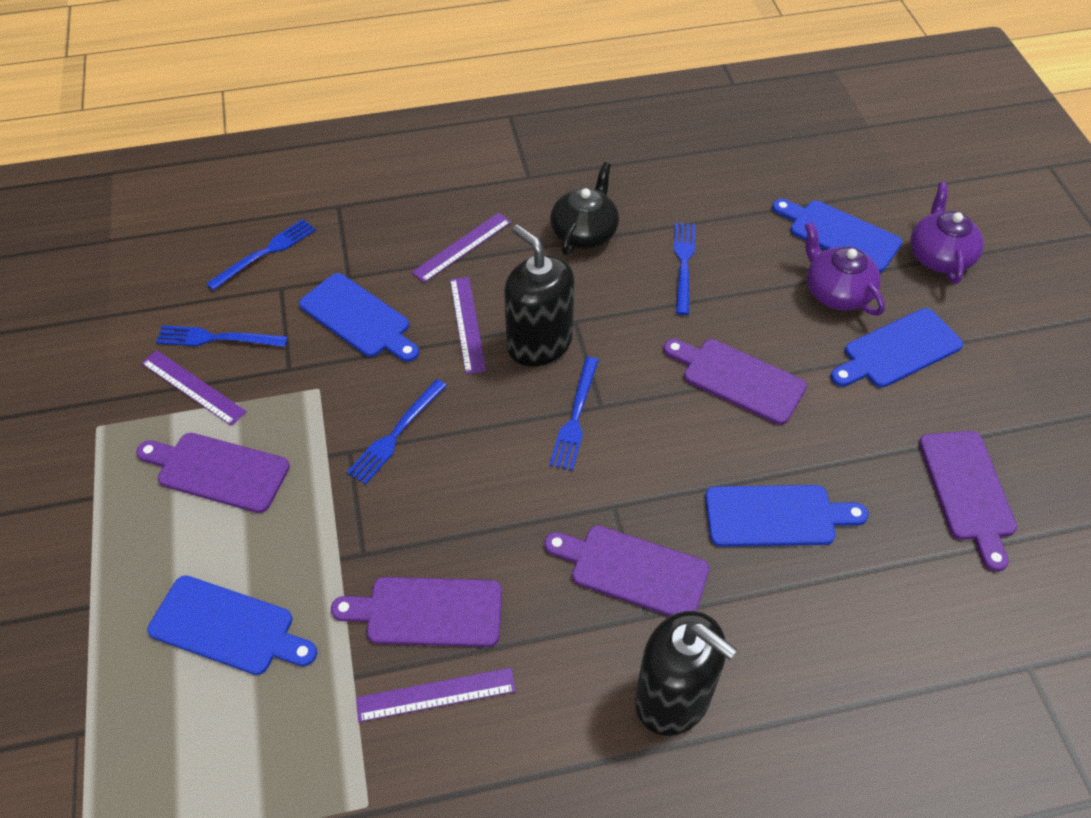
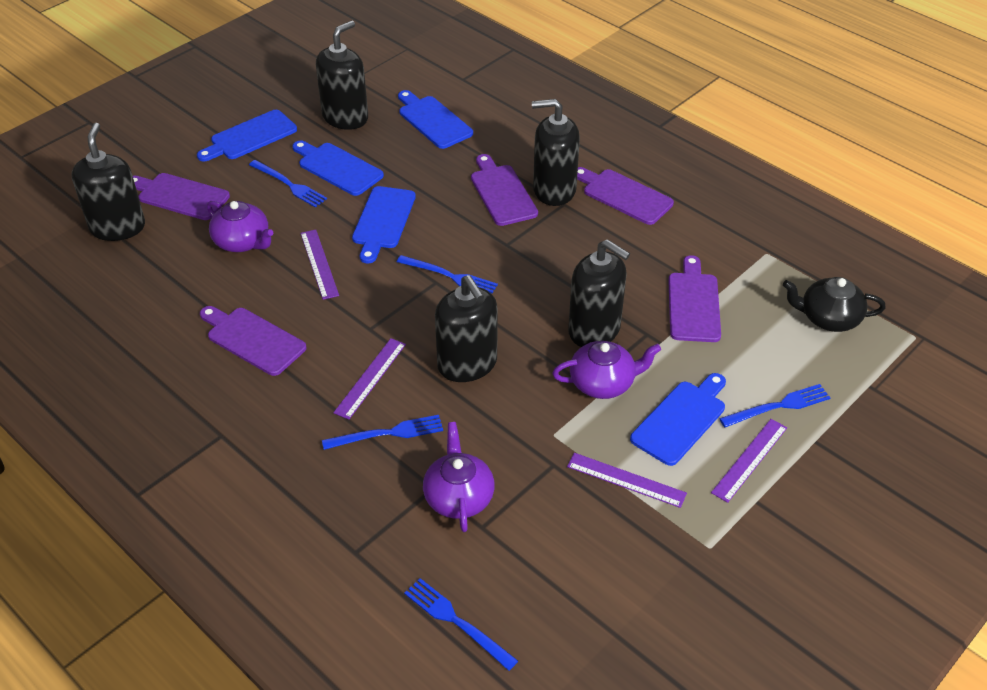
black soap dispenser: [504,225,574,367] [635,611,737,736] = 2 -> [72,123,145,241] [316,20,368,130] [435,275,497,382] [532,99,580,206] [568,239,630,347] = 5
purple teapot: [804,222,885,316] [910,182,984,284] = 2 -> [207,201,273,252] [423,422,495,532] [552,341,661,399] = 3

